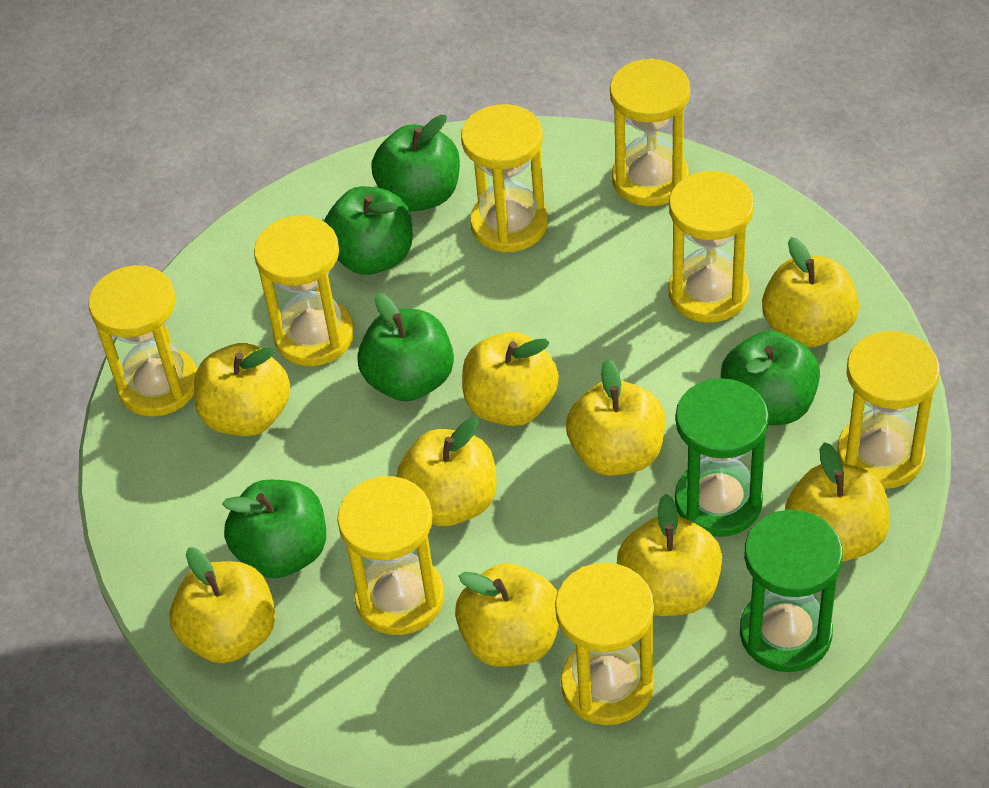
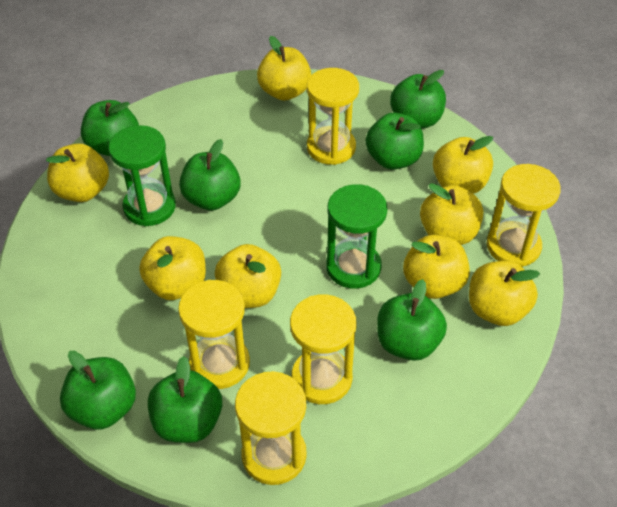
green apple: [222,480,326,578] [324,186,413,275] [357,293,454,402] [371,115,460,211] [721,331,820,425] = 5 -> [60,351,136,430] [81,100,139,156] [148,356,222,443] [179,139,241,211] [366,113,424,170] [377,279,447,361] [390,70,446,129] = 7
yellow apple: [170,547,276,664] [194,343,290,436] [396,417,496,526] [455,563,559,667] [462,332,559,426] [566,359,665,476] [617,494,722,616] [762,237,859,348] [785,442,890,562] = 9 -> [46,144,109,202] [139,236,206,300] [215,244,281,308] [257,36,311,101] [403,235,470,299] [420,183,483,245] [433,136,493,194] [469,261,540,326] = 8
yellow hourglass: [89,265,197,417] [254,215,354,366] [337,476,444,635] [461,104,548,253] [555,562,654,725] [610,58,690,206] [669,170,754,323] [837,330,940,489] = 8 -> [178,280,250,389] [235,371,307,485] [290,294,357,404] [307,68,359,165] [487,164,561,267] = 5

